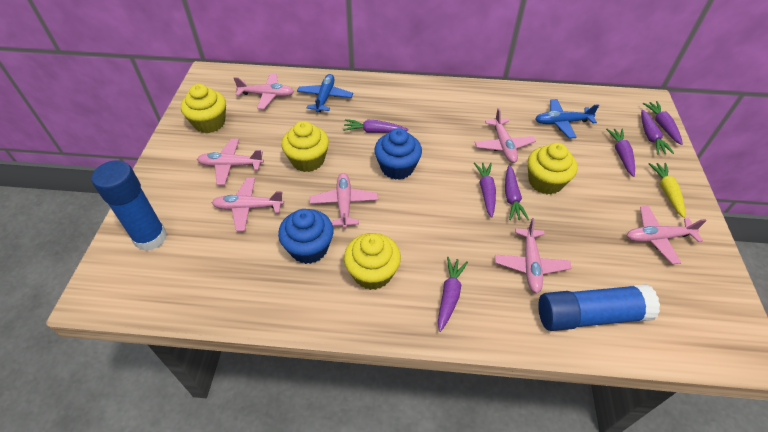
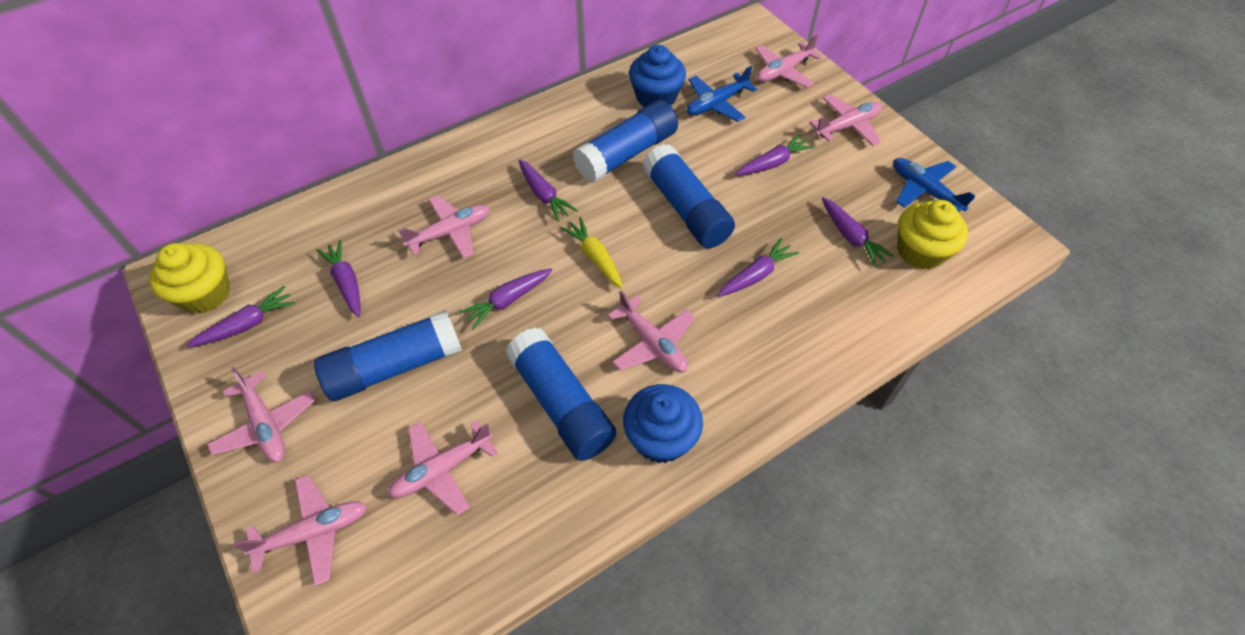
blue glue stick: [92,160,167,251] [538,284,660,331] = 2 -> [314,310,462,401] [505,327,616,461] [573,100,678,183] [643,144,735,248] = 4
yellow cupcake: [181,84,226,133] [281,121,329,172] [344,233,401,290] [528,143,578,195] = 4 -> [149,243,230,314] [897,200,968,270] = 2

